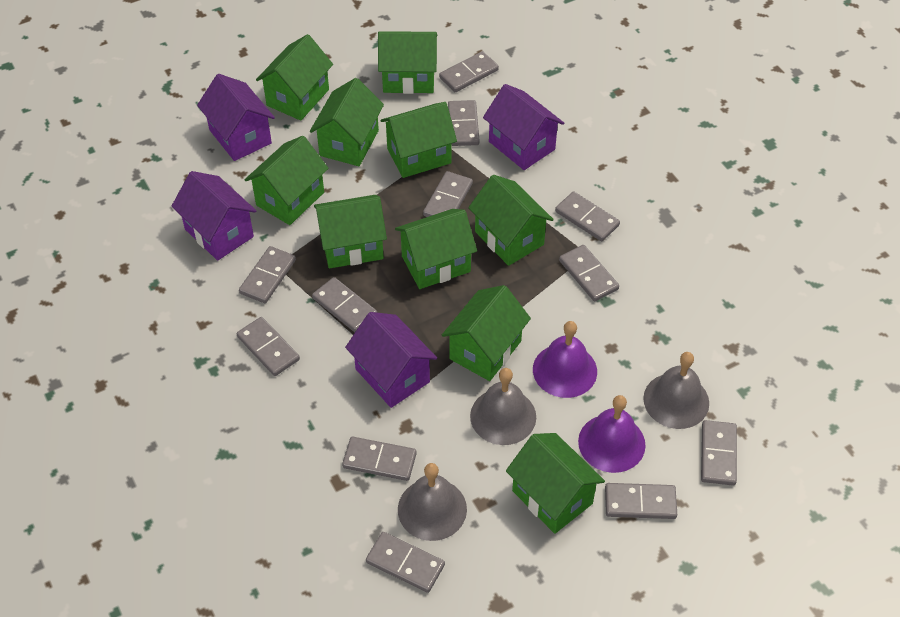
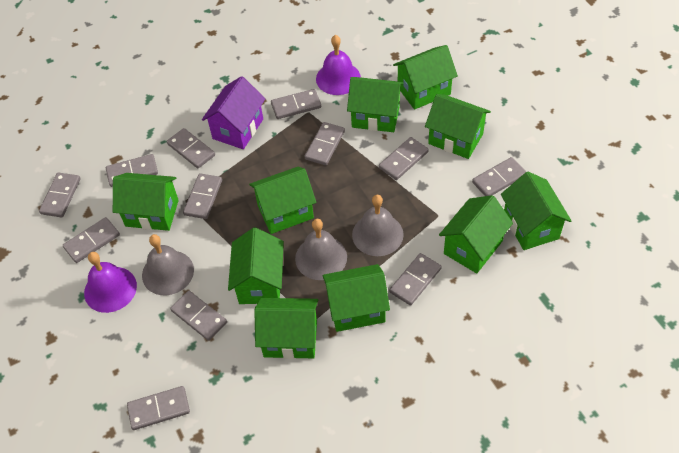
purple house: [171,171,256,261] [197,74,275,161] [345,312,437,408] [483,84,564,170] = 4 -> [202,76,265,149] = 1

